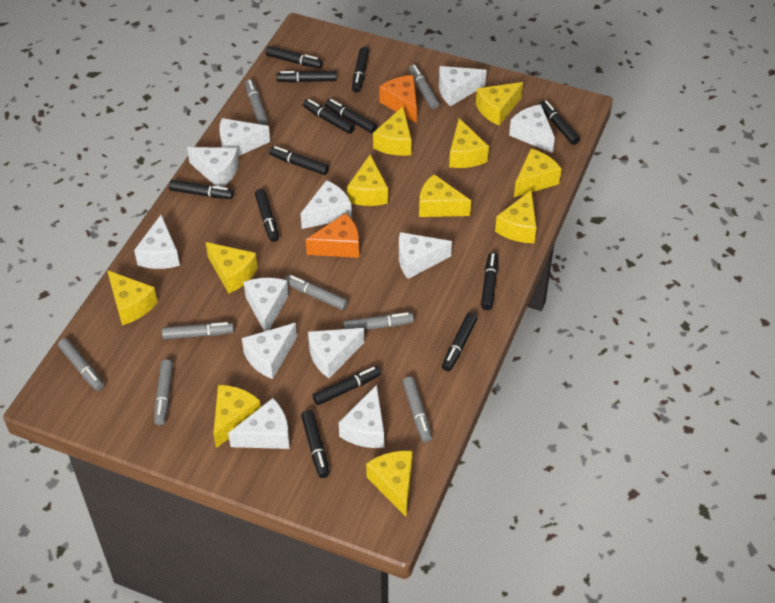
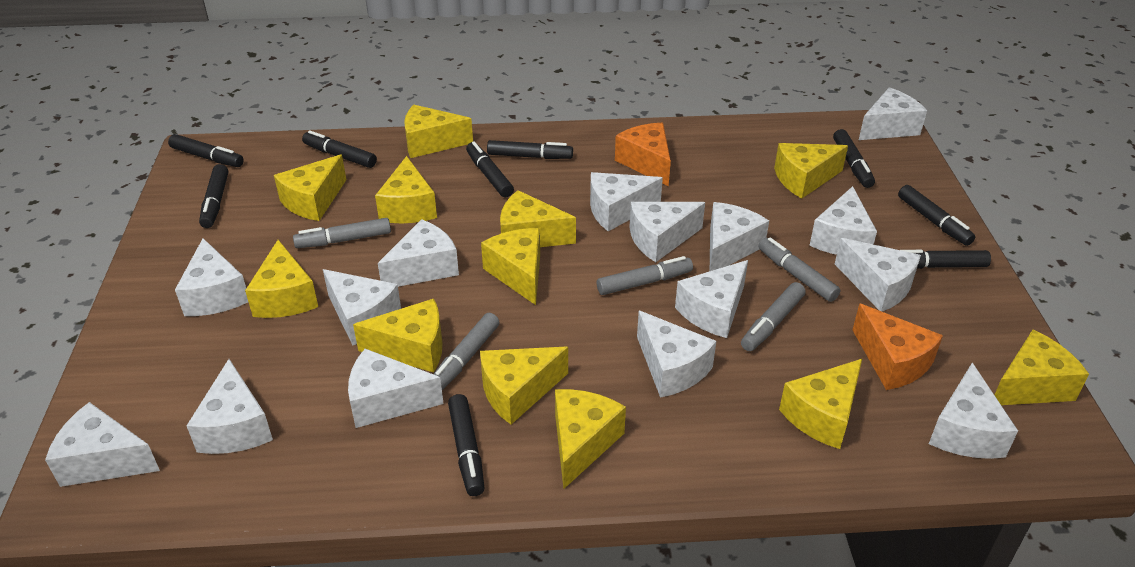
black marker: [169,180,234,199] [255,189,279,242] [266,46,323,68] [269,146,329,175] [276,71,337,83] [301,410,329,478] [303,99,355,134] [313,366,381,405] [325,99,377,133] [352,47,369,93] [442,313,478,371] [481,252,498,310] [540,100,580,145] = 13 -> [168,134,244,167] [199,164,228,228] [302,130,377,168] [448,394,484,496] [466,141,514,198] [487,140,573,159] [833,129,875,188] [898,185,975,246] [901,250,991,269] = 9
grey marker: [58,338,104,391] [154,359,173,425] [162,322,234,340] [245,79,268,125] [285,275,348,310] [343,312,414,330] [402,376,432,442] [409,65,439,109] = 8 -> [293,218,391,248] [434,313,500,390] [597,256,693,295] [741,282,806,351] [758,237,840,302] = 5
white cheese: [134,215,180,269] [187,147,239,187] [219,118,270,156] [228,398,289,449] [242,323,297,379] [244,278,289,332] [301,180,352,229] [308,328,365,378] [339,385,384,448] [399,232,452,279] [439,66,487,106] [509,104,555,153] = 12 -> [45,402,160,487] [175,238,248,316] [187,359,273,454] [323,269,401,345] [348,349,444,428] [378,219,459,287] [590,172,663,231] [629,202,705,262] [637,311,716,398] [675,260,748,338] [710,202,769,271] [809,186,877,255] [835,238,921,311] [859,87,927,140] [929,363,1018,459] = 15
yellow cheese: [107,270,158,325] [206,242,258,294] [213,385,261,448] [347,155,388,206] [366,451,413,516] [373,107,412,156] [419,174,471,217] [449,118,489,168] [476,82,523,126] [495,190,536,243] [514,149,562,197] = 11 -> [245,240,318,318] [274,155,346,221] [353,299,443,372] [375,156,437,223] [404,105,473,158] [480,347,568,424] [481,228,540,305] [500,190,576,247] [555,389,626,489] [774,143,848,199] [779,359,862,449] [995,330,1089,405] = 12

